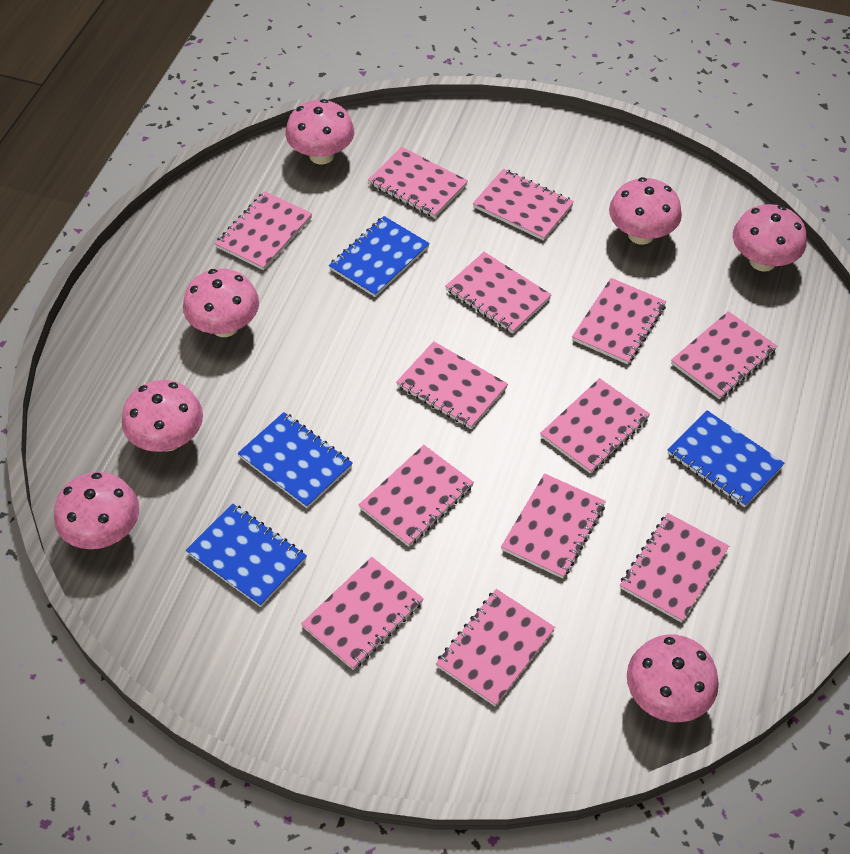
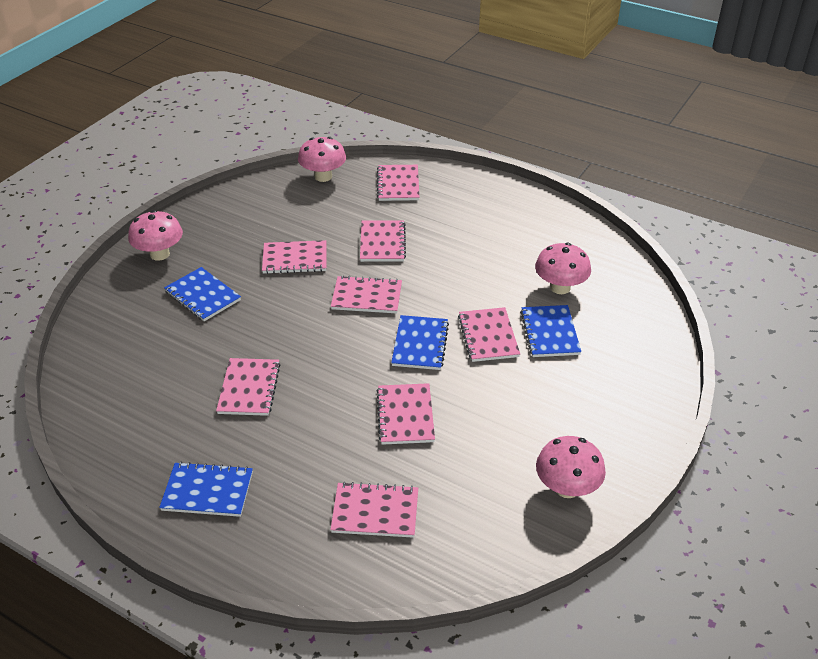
pink mushroom: [54,472,139,549] [122,380,203,452] [183,269,259,337] [285,99,354,165] [609,177,682,245] [627,635,719,722] [733,204,807,272] = 7 -> [128,210,183,261] [298,137,346,182] [535,243,591,294] [536,436,606,498] = 4
pink notebook: [215,191,312,270] [301,557,424,670] [359,445,474,547] [368,147,468,218] [396,341,508,429] [436,589,555,706] [445,252,552,334] [473,169,574,241] [501,473,606,579] [540,378,650,474] [572,278,666,364] [620,513,729,623] [671,311,778,400] = 13 -> [216,358,280,416] [262,240,326,274] [330,482,418,538] [331,276,402,313] [360,220,406,262] [377,165,419,201] [377,383,435,445] [458,307,520,362] = 8

